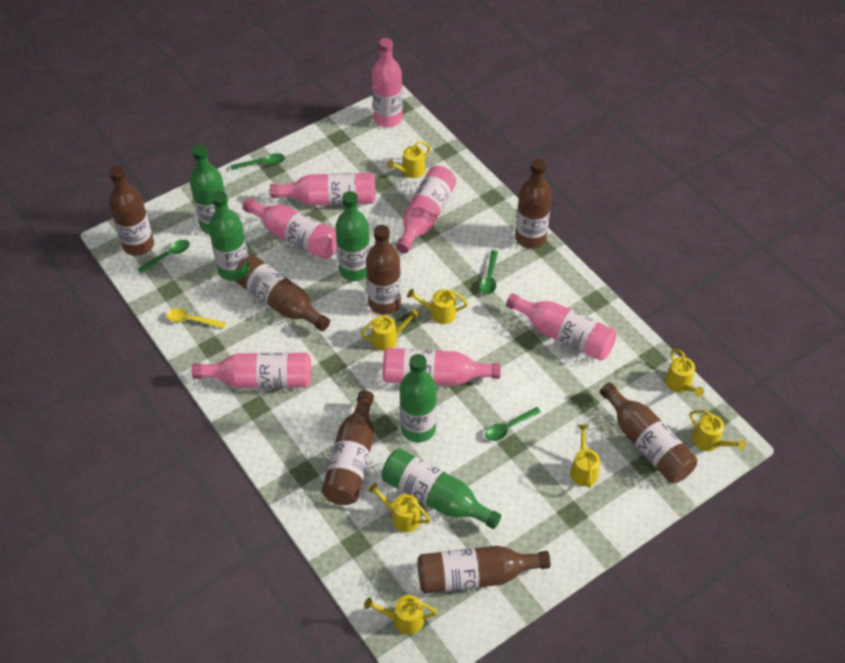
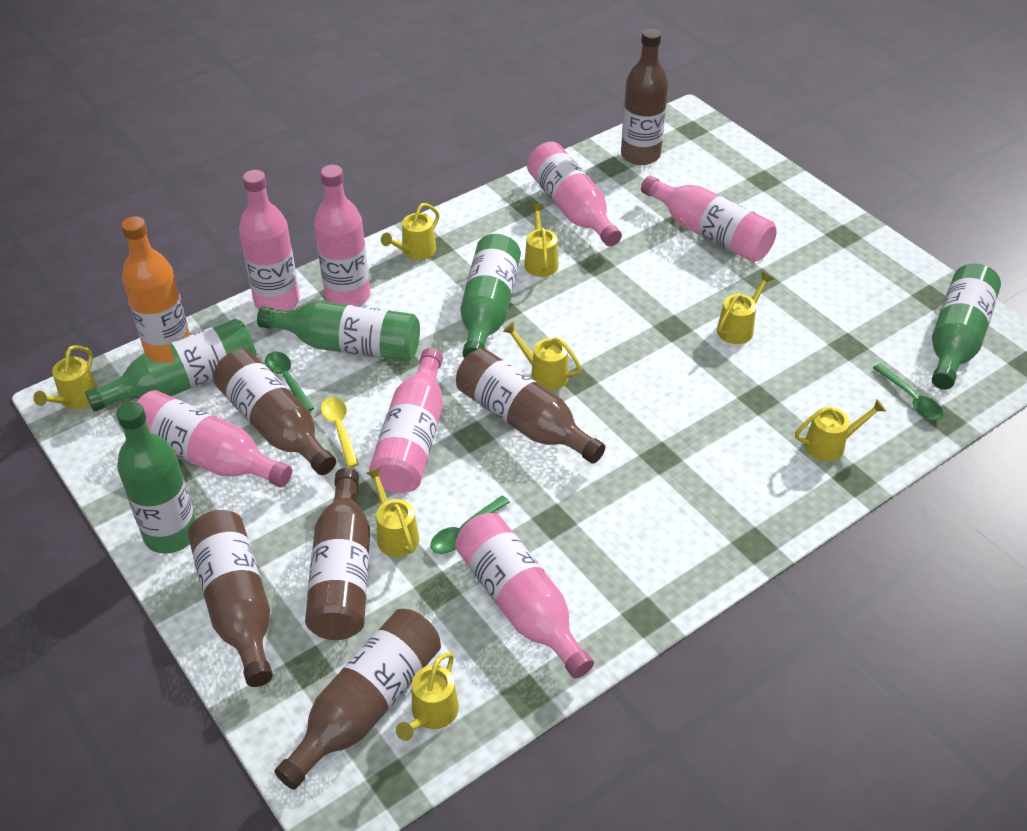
brown bottle: [109,166,154,256] [235,256,330,331] [322,390,374,505] [366,225,401,315] [417,546,551,594] [515,159,552,249] [600,382,697,483] = 7 -> [187,510,273,687] [213,349,336,475] [274,609,441,790] [305,468,370,640] [456,348,605,464] [621,28,668,165] = 6
green spoon: [137,240,190,273] [230,153,285,170] [480,250,498,294] [485,407,541,441] = 4 -> [265,352,314,411] [430,495,510,554] [873,363,944,420] = 3
orange bottle: none = 0 -> [121,216,190,353] = 1

